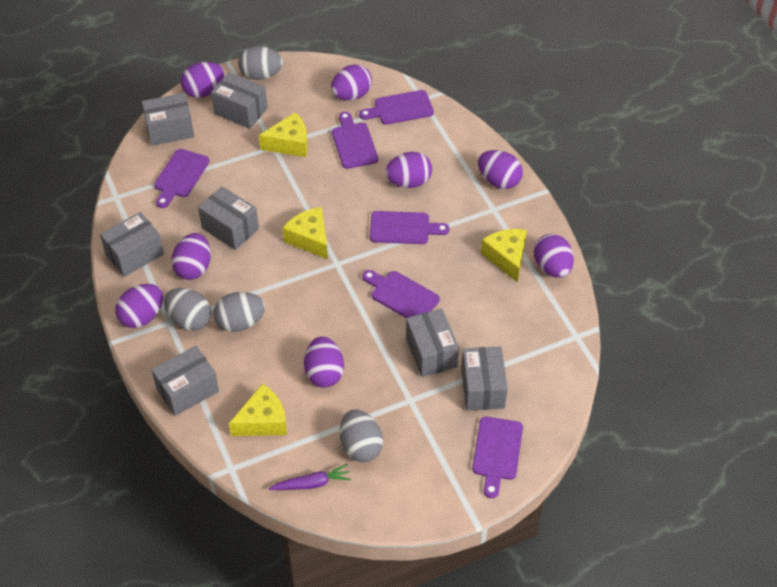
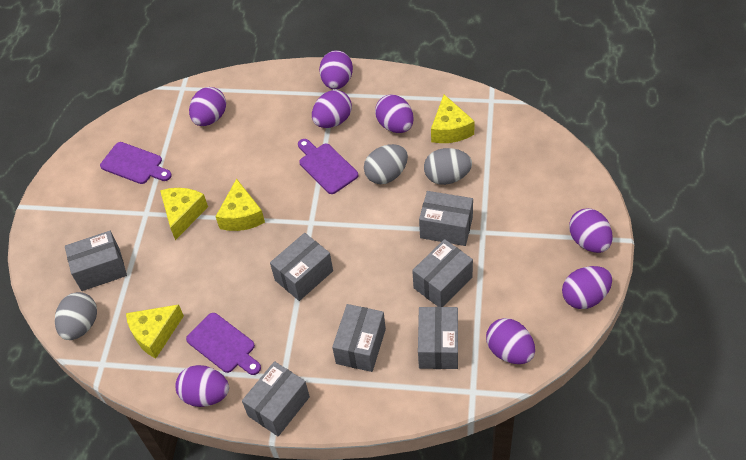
grey egg: [164,288,211,331] [213,292,265,332] [238,46,283,80] [340,409,383,462] = 4 -> [55,292,97,340] [364,144,408,184] [424,148,472,185] = 3
purple carrot: [269,464,351,490] = 1 -> none = 0
purple cutting board: [154,149,210,208] [332,112,378,169] [359,90,434,125] [362,270,440,318] [370,211,449,244] [472,417,523,498] = 6 -> [100,142,172,184] [186,313,261,375] [298,139,358,194] = 3

